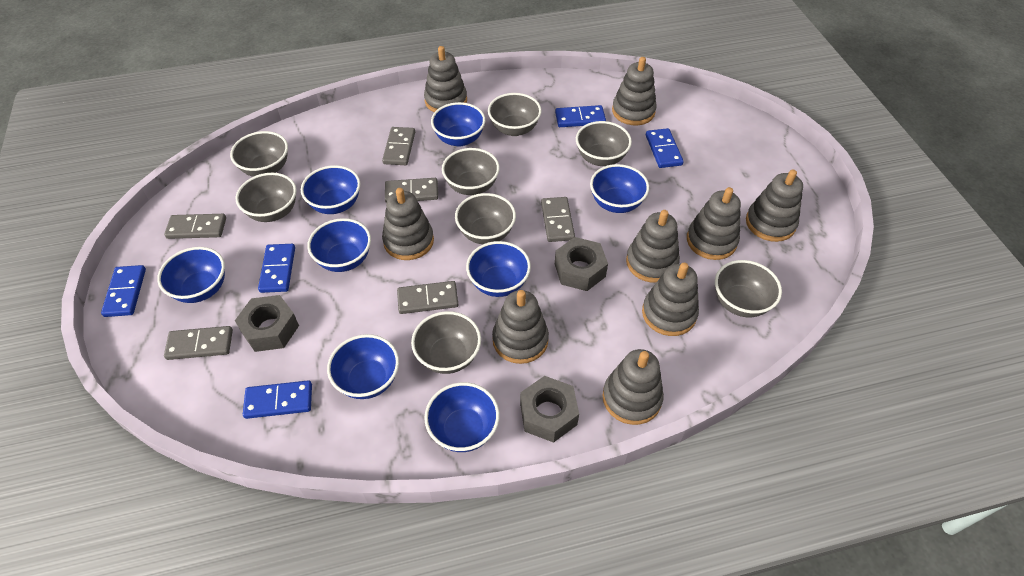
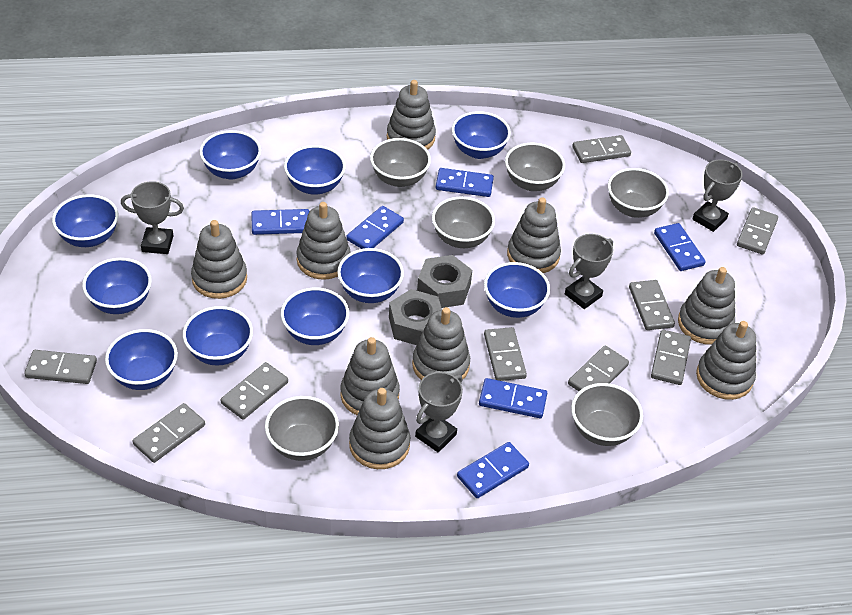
blue bowl: [157,247,225,303] [301,165,360,214] [307,218,371,272] [327,334,399,399] [424,382,500,452] [431,102,485,146] [466,241,531,297] [590,164,649,213] = 8 -> [52,194,118,247] [82,258,152,314] [105,329,178,390] [183,306,253,366] [200,130,261,179] [281,288,349,345] [284,145,346,195] [337,248,404,303] [452,111,511,159] [484,262,550,318] = 10
blue domino: [101,265,146,317] [243,380,312,419] [258,244,295,293] [555,105,606,127] [646,128,684,168] = 5 -> [252,209,310,235] [346,206,404,249] [436,168,494,197] [457,442,529,498] [479,378,547,418] [654,223,706,271] = 6
grey bowl: [230,131,288,177] [236,173,297,222] [411,311,481,374] [442,148,500,195] [455,193,516,244] [488,93,542,136] [576,121,632,166] [715,260,782,317] = 8 -> [265,396,339,461] [370,138,431,187] [432,197,495,248] [505,143,565,191] [571,383,643,446] [608,168,669,218] = 6
grey domino: [164,214,226,239] [164,326,233,360] [382,127,415,165] [385,178,438,203] [397,281,458,314] [541,197,575,242] = 6 -> [24,350,97,384] [133,403,205,463] [221,362,288,420] [484,327,527,381] [568,346,629,391] [572,135,631,163] [629,280,675,330] [651,330,691,385] [737,207,778,255] = 9
grey nut: [235,295,299,352] [520,376,579,443] [555,237,608,291] = 3 -> [389,289,442,345] [417,255,472,308] = 2
grey trophy: none = 0 -> [121,181,184,254] [415,372,463,453] [565,234,613,309] [692,160,743,232] = 4

